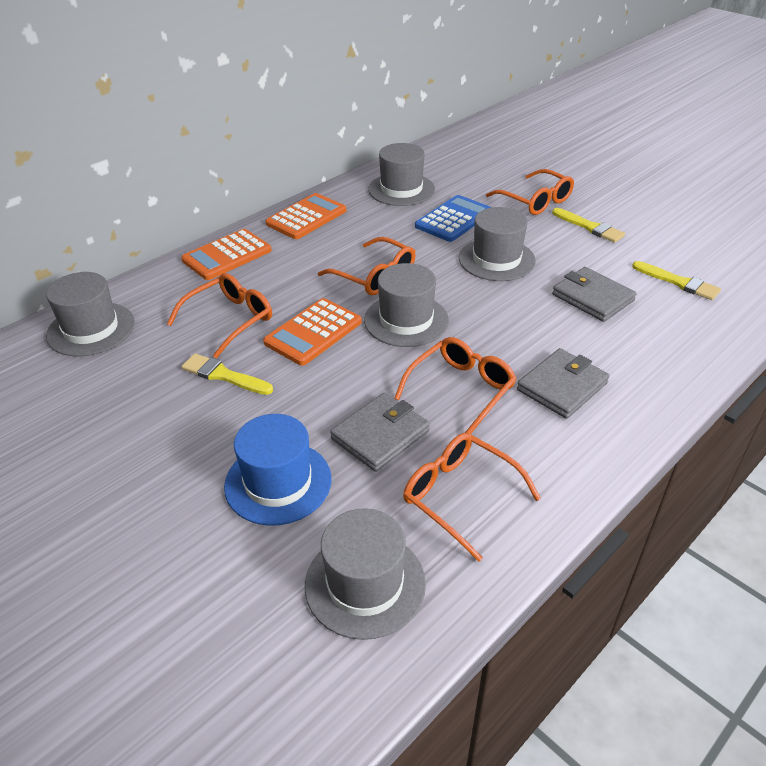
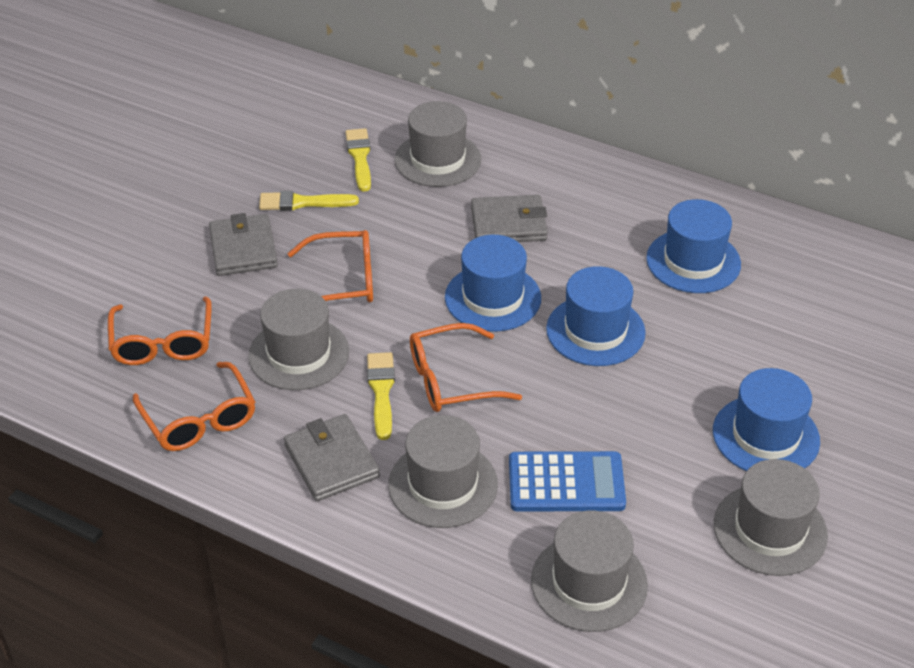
blue hat: [224,414,332,526] = 1 -> [445,235,541,332] [546,266,646,366] [646,199,741,293] [713,368,820,471] = 4
orange calculator: [181,229,272,280] [263,298,362,366] [266,193,346,239] = 3 -> none = 0
orange glasses: [167,273,272,358] [318,237,415,295] [394,337,516,435] [403,433,541,562] [486,169,574,215] = 5 -> [108,296,212,365] [133,362,255,451] [287,230,373,302] [410,323,522,412] = 4

